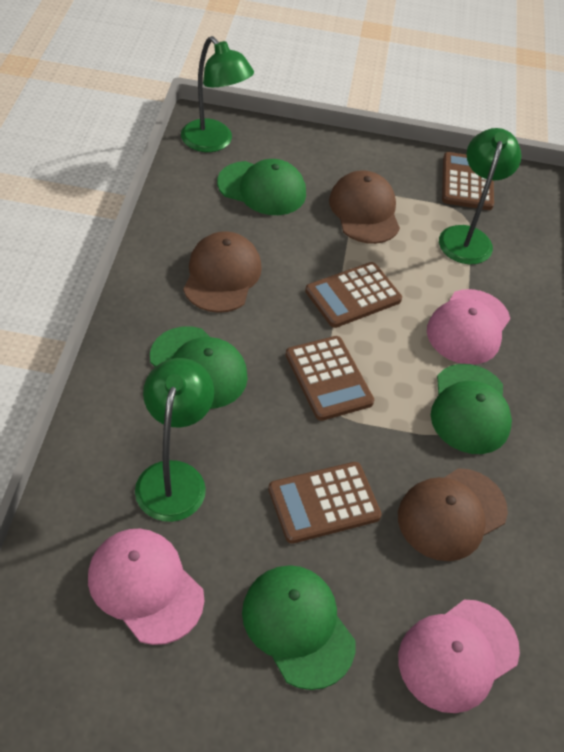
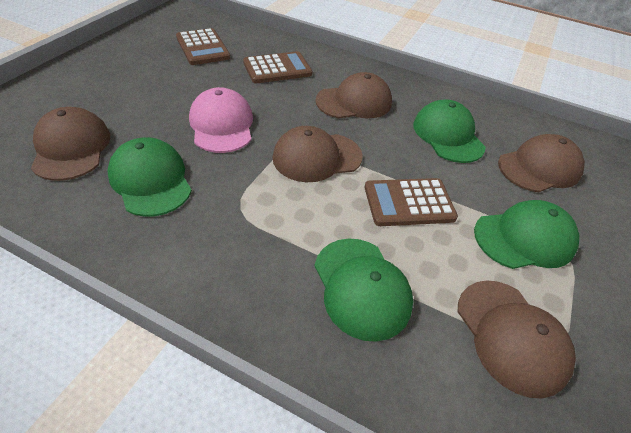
brown calculator: [268,462,382,544] [285,336,374,421] [305,262,402,328] [442,152,494,210] = 4 -> [176,28,230,65] [243,51,312,83] [364,178,458,226] = 3
brown cap: [183,231,262,313] [329,170,400,244] [398,468,508,561] = 3 -> [31,107,110,181] [273,126,363,182] [315,72,392,119] [458,280,576,398] [498,134,585,192] = 5
green lamp: [135,358,214,522] [181,36,254,152] [439,128,521,264] = 3 -> none = 0
pink cap: [88,529,204,645] [398,600,520,713] [427,289,510,365] = 3 -> [189,87,253,153] = 1

